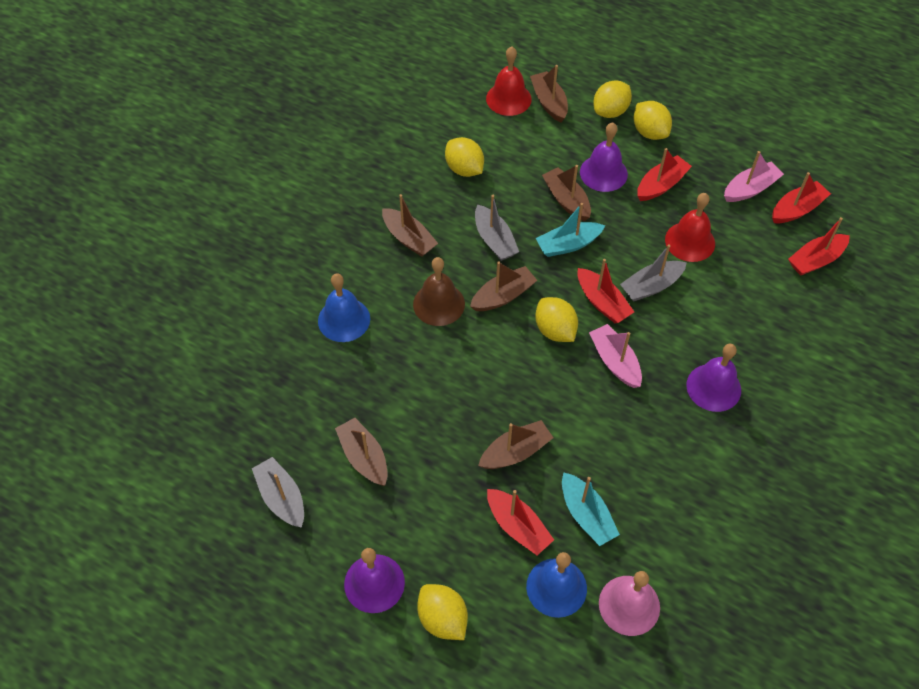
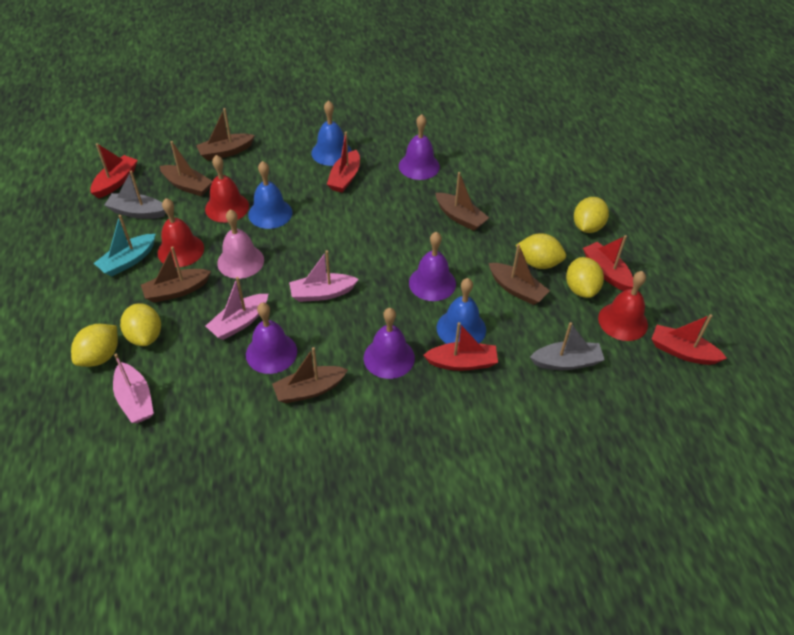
blue bell: [318,273,370,342] [526,552,587,618] = 2 -> [248,161,292,229] [311,100,352,166] [437,278,486,344] = 3
brown bell: [413,257,465,326] = 1 -> none = 0
grey boat: [252,457,304,528] [475,195,519,261] [620,244,687,302] = 3 -> [104,171,166,219] [530,322,605,370] = 2
pink boat: [589,324,642,388] [724,151,784,202] = 2 -> [113,353,154,423] [206,277,268,340] [289,250,359,302] = 3
purple bell: [344,548,405,613] [580,123,628,192] [686,344,741,412] = 3 -> [246,303,297,374] [364,308,415,379] [399,114,440,180] [409,232,456,301] = 4
red bell: [486,46,532,116] [665,193,715,262] = 2 -> [158,198,204,267] [205,155,249,223] [598,271,648,341] = 3
turquoise boat: [536,203,605,257] [562,472,620,546] = 2 -> [94,215,156,277] = 1

